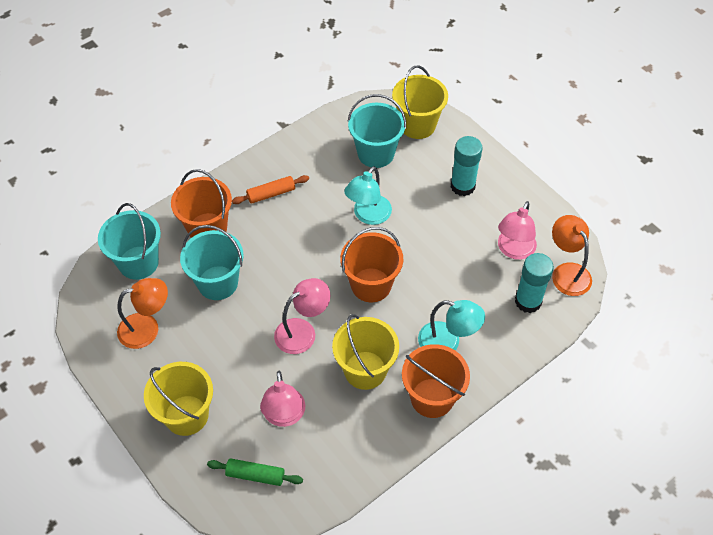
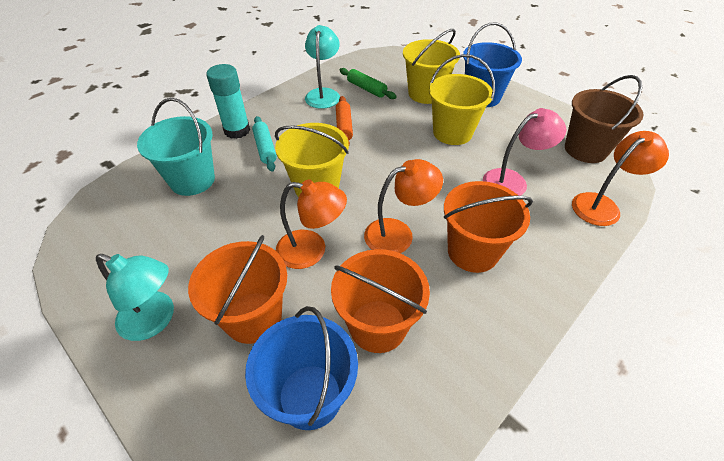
blue bucket: none = 0 -> [245,306,358,430] [463,22,522,107] = 2
brown bucket: none = 0 -> [565,75,644,163] = 1
orange lamp: [117,278,168,349] [552,215,592,296] = 2 -> [276,179,347,269] [364,159,443,253] [572,131,669,226] = 3
pink lamp: [260,371,305,427] [274,278,330,354] [498,201,537,260] = 3 -> [483,108,566,196] = 1
turquoise bucket: [98,203,161,280] [180,225,244,300] [347,94,406,168] = 3 -> [137,98,215,196] = 1
turquoise glue stick: [451,136,482,196] [515,253,554,313] = 2 -> [206,64,250,139] = 1
turquoise rolling pin: none = 0 -> [252,116,277,172] = 1

